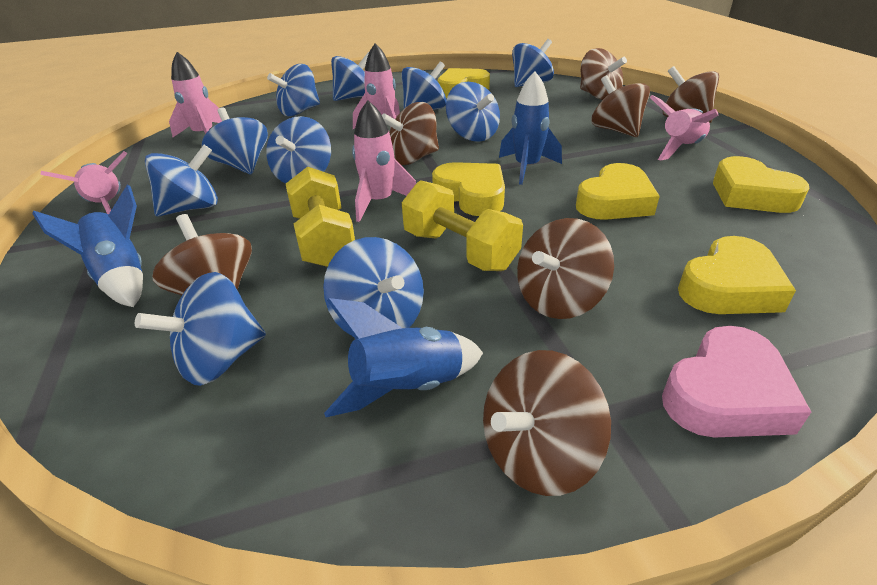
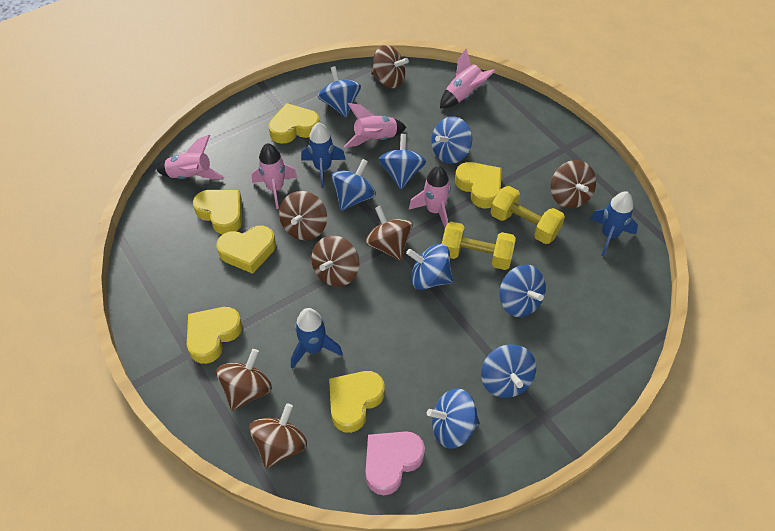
blue spinning top: [135,272,266,386] [145,145,218,216] [202,107,268,174] [266,116,331,183] [267,64,320,117] [323,237,424,336] [331,52,369,101] [401,62,446,110] [446,82,500,142] [512,39,554,87] = 10 -> [318,66,361,117] [331,159,376,211] [378,134,426,189] [406,244,453,290] [427,388,480,449] [431,116,472,164] [481,344,536,398] [500,265,546,317] = 8
yellow heart: [432,162,505,216] [438,68,490,98] [576,163,660,220] [678,236,796,314] [713,156,809,213] = 5 -> [187,307,242,364] [193,190,242,235] [217,225,276,274] [269,103,320,144] [329,371,385,433] [455,162,502,208] = 6

